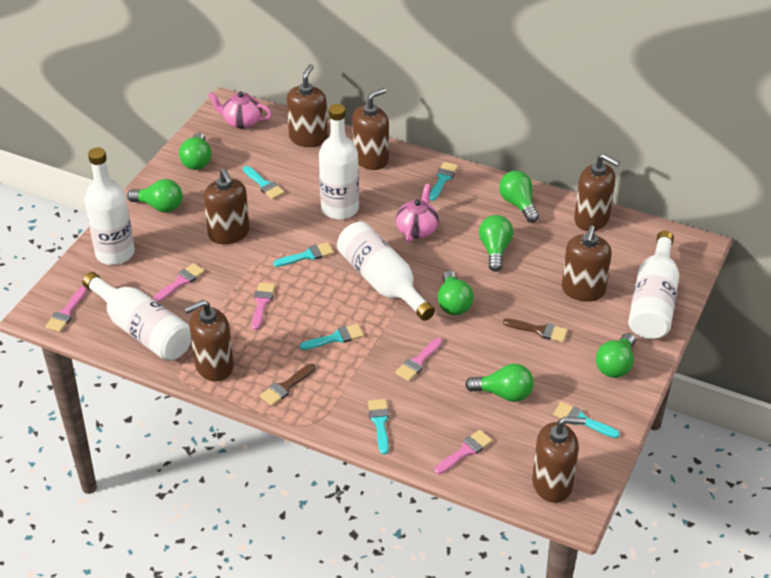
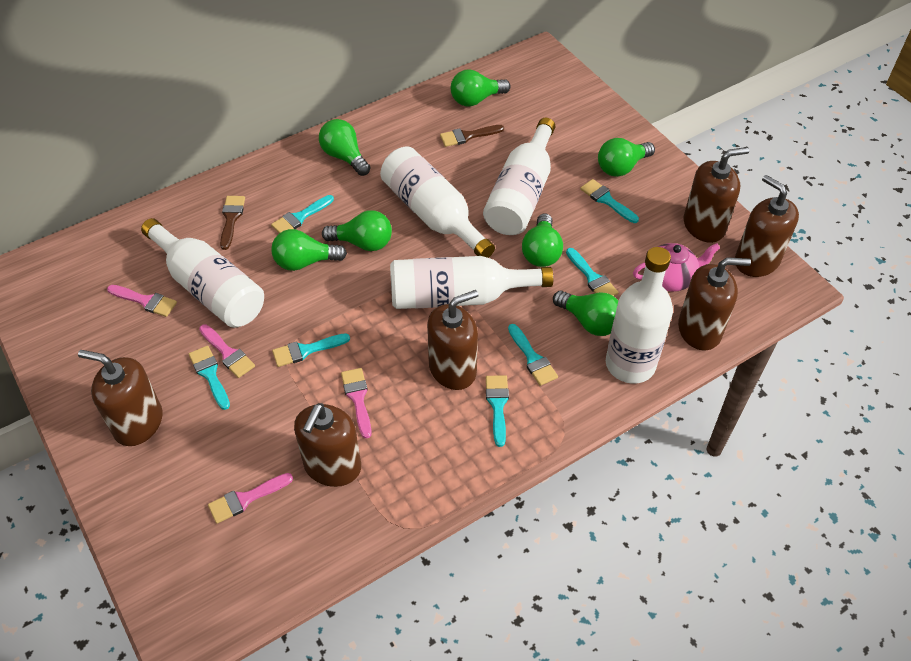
brown soap dispenser: [184,300,234,381] [204,169,249,244] [287,64,328,147] [352,88,389,170] [532,417,586,503] [562,225,612,302] [574,154,620,231] = 7 -> [78,350,163,446] [294,403,361,487] [427,290,478,390] [678,257,751,351] [683,147,749,243] [735,175,799,277] = 6
pink brush: [45,287,87,332] [153,263,205,302] [251,283,275,330] [395,337,443,381] [435,430,492,474] = 5 -> [107,285,177,317] [199,324,255,378] [208,473,293,524] [341,368,372,438] = 4
pink teapot: [208,92,272,129] [396,184,439,243] = 2 -> [633,243,720,292] = 1
turquoise brush: [243,166,285,199] [273,242,334,267] [299,324,364,350] [368,399,389,455] [430,162,458,201] [553,402,620,438] = 6 -> [189,346,230,410] [271,195,334,233] [272,333,350,367] [486,375,509,447] [508,324,558,386] [566,248,618,296] [580,179,639,223] = 7

